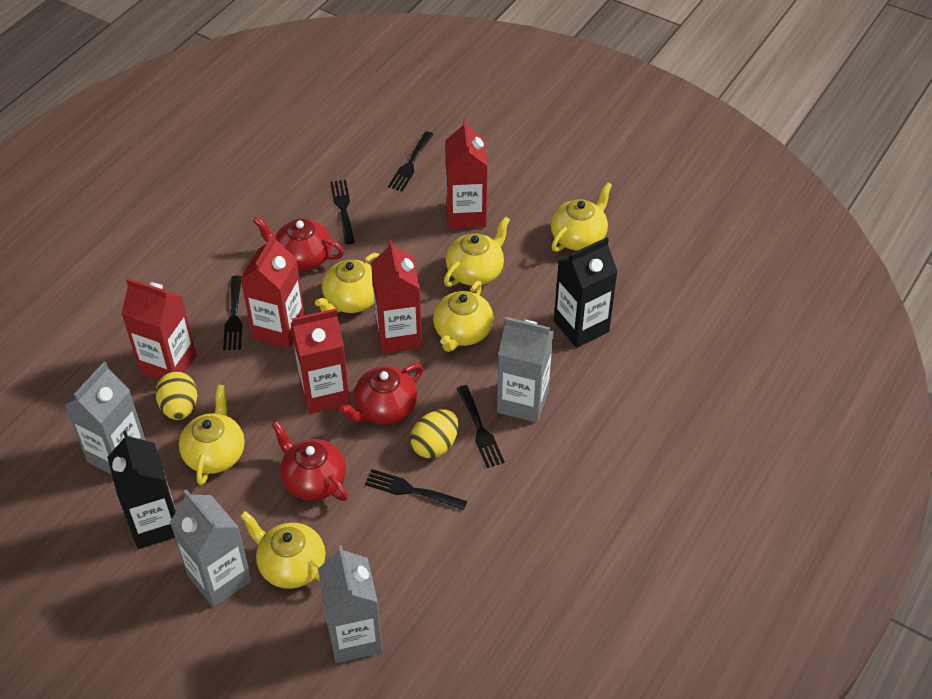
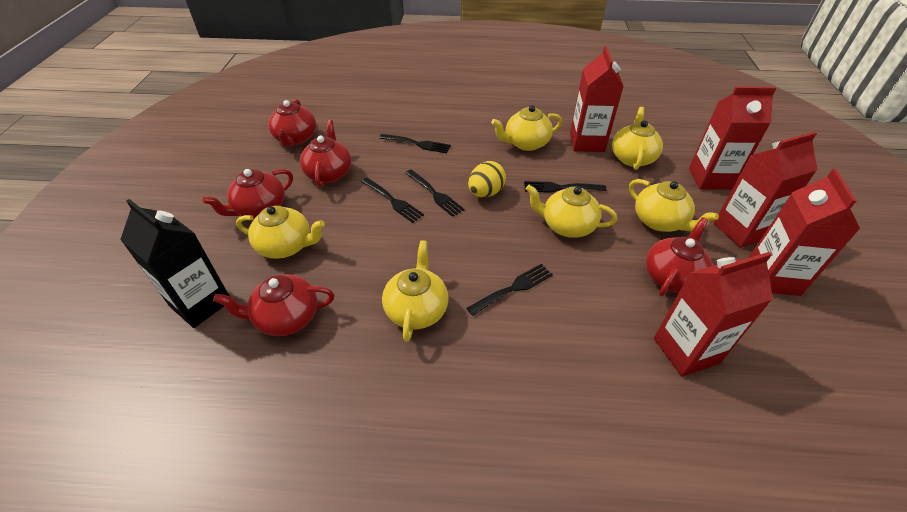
black carton: [107,431,176,549] [554,237,618,348] = 2 -> [120,199,230,328] = 1
grey carton: [64,362,146,475] [170,489,252,607] [318,545,383,663] [497,317,554,423] = 4 -> none = 0
red teapot: [253,216,344,271] [272,421,348,501] [339,363,423,424] = 3 -> [202,169,293,218] [213,274,334,336] [268,99,316,146] [300,120,351,187] [646,217,713,296] = 5
yellow egg: [155,371,197,420] [410,410,459,458] = 2 -> [468,161,506,198] = 1

